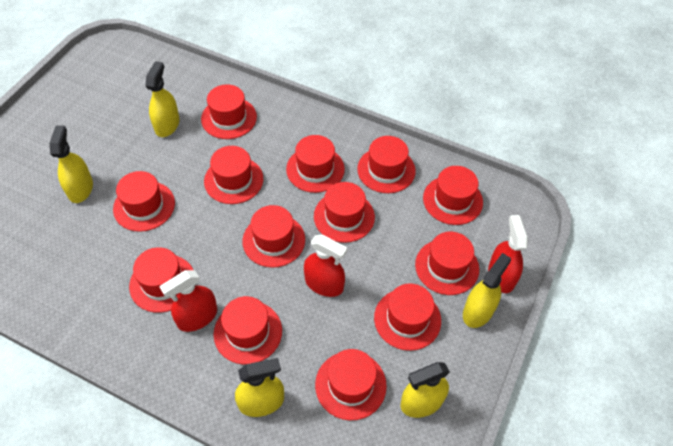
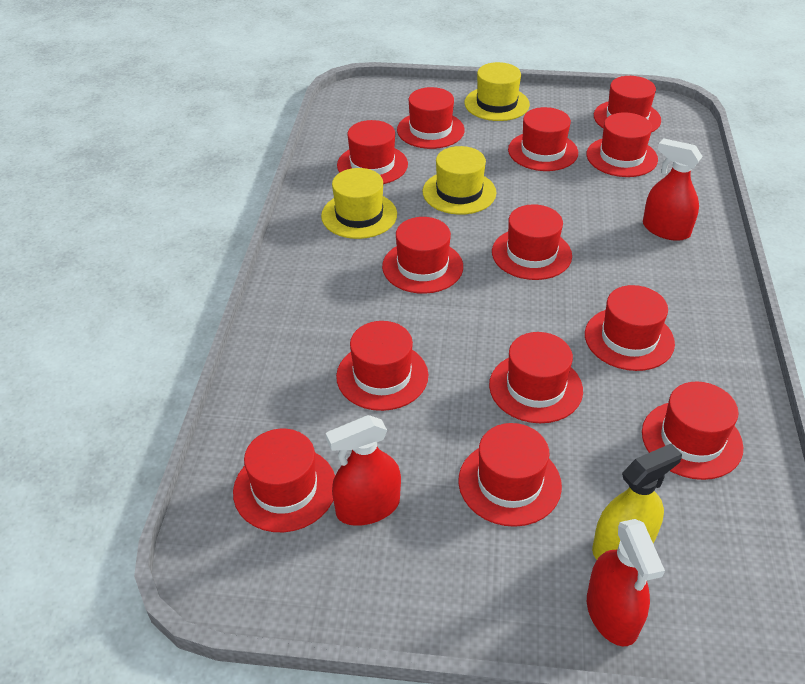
yellow hat: none = 0 -> [321,168,397,239] [423,146,496,215] [464,62,530,121] = 3
yellow spray bottle: [49,125,93,203] [145,61,179,137] [235,358,284,417] [400,362,450,418] [463,253,511,328] = 5 -> [592,443,682,559] = 1

